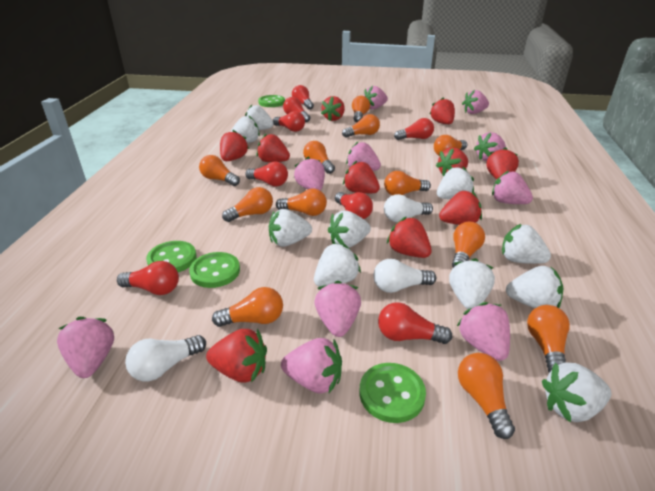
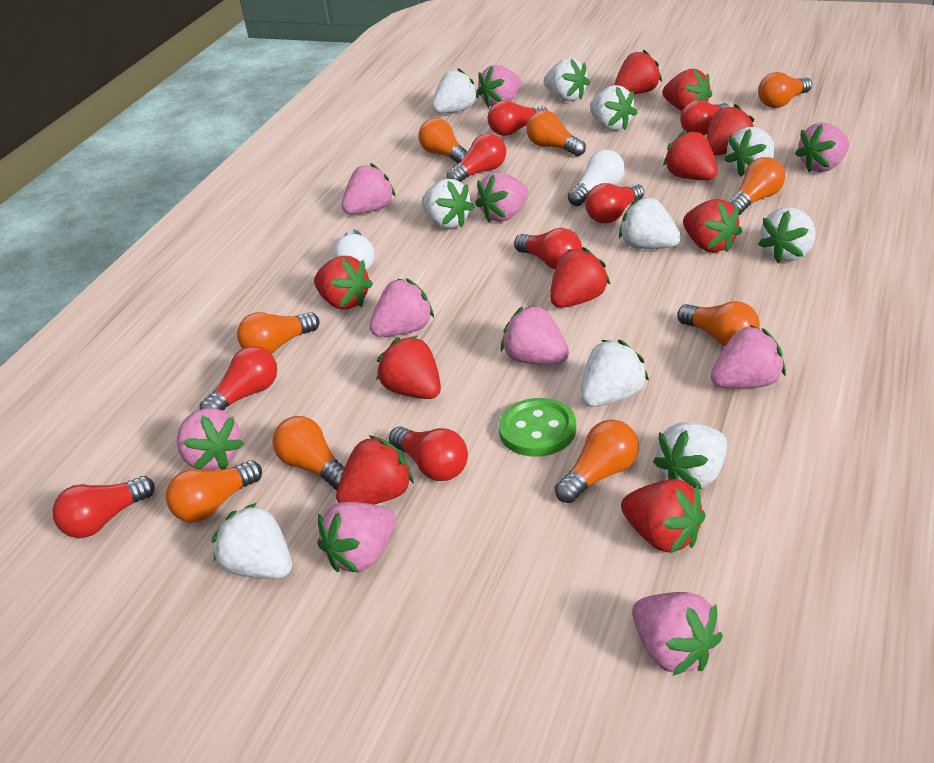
green button: [146,241,197,272] [189,252,240,288] [258,95,285,107] [359,363,426,423] = 4 -> [499,398,576,457] = 1
orange light bulb: [199,155,240,186] [212,287,283,327] [222,187,273,222] [276,189,327,216] [303,141,335,174] [342,114,380,138] [352,96,370,122] [384,171,431,195] [434,135,468,156] [452,222,485,268] [458,353,515,439] [527,305,570,373] = 12 -> [166,460,262,522] [237,312,320,354] [273,416,345,490] [419,118,467,163] [526,110,586,156] [555,420,639,503] [677,301,760,347] [728,157,785,215] [758,72,812,108] = 9
white light bulb: [125,335,206,381] [373,259,436,293] [384,194,433,222] = 3 -> [333,230,374,271] [568,150,625,206] = 2

